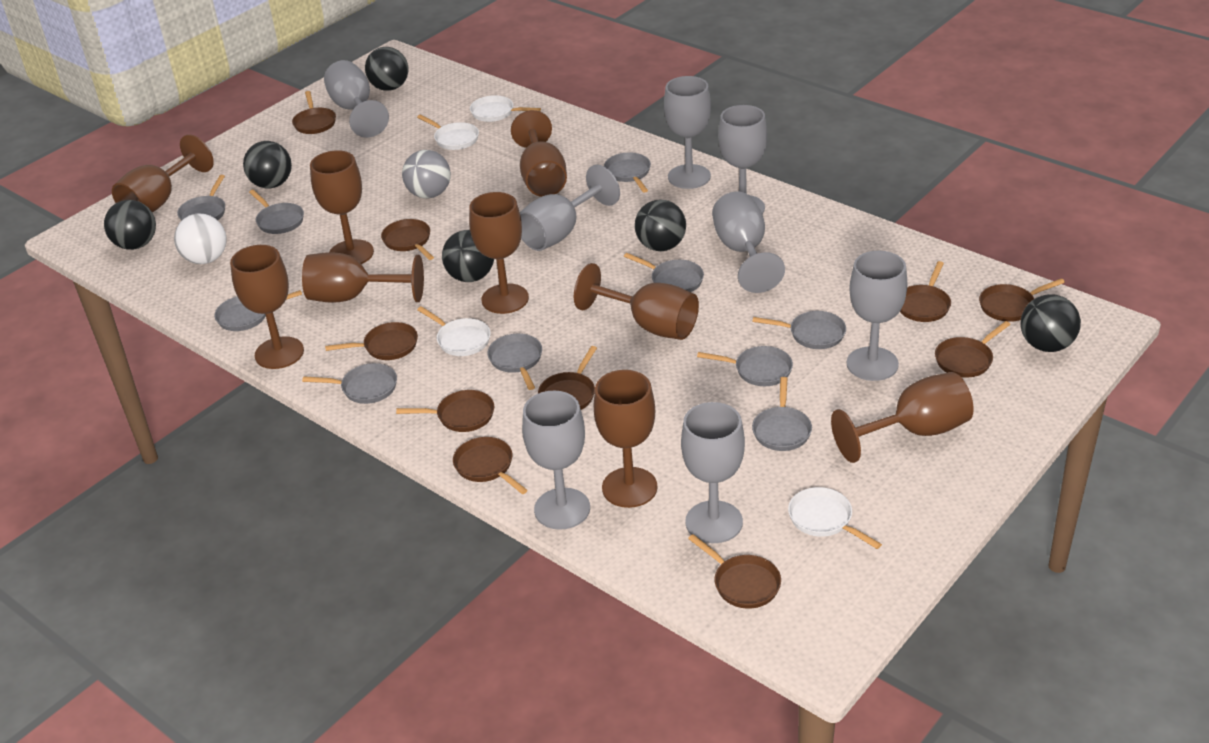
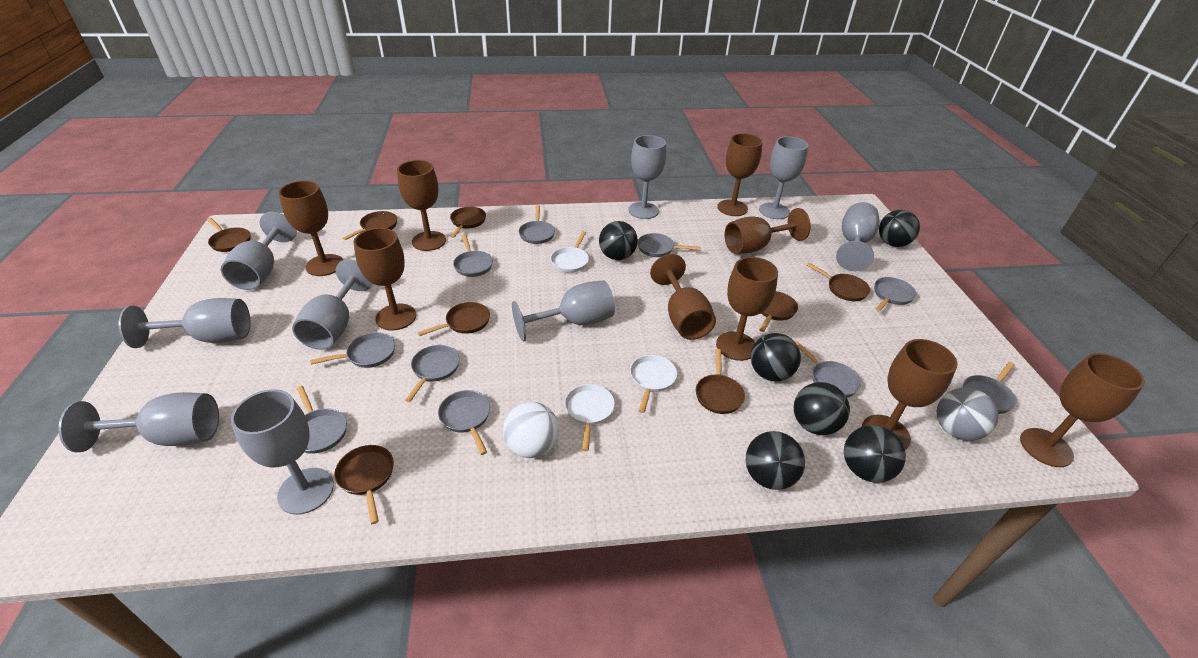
brown pan: [292,91,336,134] [325,322,418,360] [381,219,434,260] [396,390,494,432] [453,437,528,494] [538,346,597,410] [688,534,781,609] [900,261,951,322] [935,321,1010,378] [979,278,1065,322] = 10 -> [207,218,250,252] [334,445,394,524] [343,211,397,240] [418,302,490,336] [450,207,486,238] [696,349,745,414] [759,291,798,332] [806,262,870,301] = 8
grey goblet: [324,60,389,138] [520,165,620,251] [522,390,590,530] [664,76,711,189] [681,402,745,543] [712,192,785,293] [718,105,767,214] [847,251,907,381] = 8 -> [58,392,219,452] [119,298,251,348] [221,212,297,290] [231,389,334,515] [292,259,373,350] [512,280,615,341] [628,135,666,219] [759,136,808,219] [836,202,880,271] = 9
white pan: [417,114,479,150] [417,306,491,356] [470,95,541,122] [788,487,882,549] = 4 -> [550,231,589,273] [565,384,615,451] [630,355,677,413] = 3

